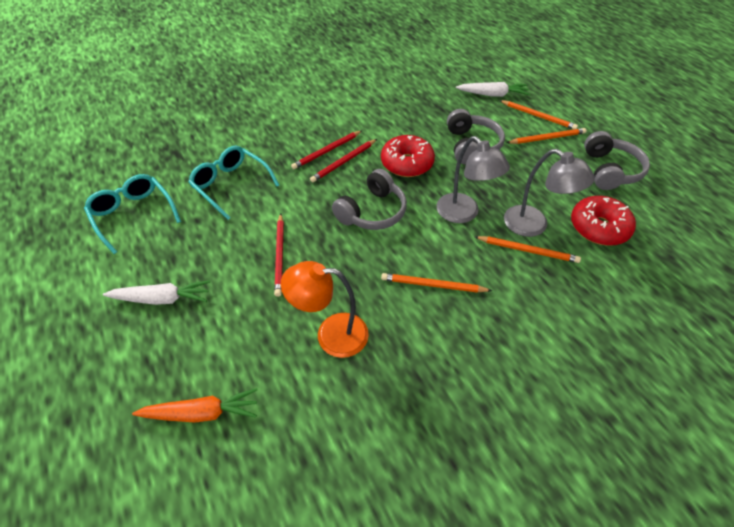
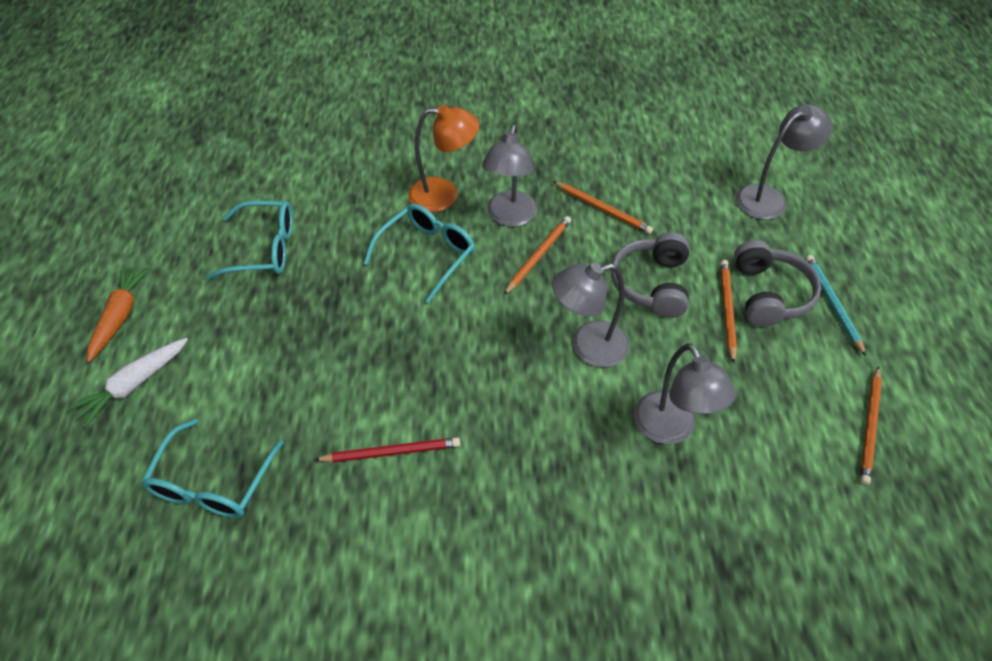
grey headphones: [332,169,407,230] [447,109,505,164] [584,131,650,190] = 3 -> [611,233,689,318] [734,240,821,327] = 2
grey lamp: [437,136,510,223] [504,149,595,237] = 2 -> [482,125,537,227] [552,262,629,368] [634,343,736,444] [736,104,832,220] = 4
red donut: [381,135,435,177] [571,196,636,246] = 2 -> none = 0
red pencil: [274,214,284,297] [291,131,362,169] [310,139,377,183] = 3 -> [314,437,460,463] = 1
turquoise glasses: [84,174,181,254] [188,146,279,220] = 2 -> [141,419,283,518] [206,201,293,280] [363,204,475,303] = 3
turquoise pencil: none = 0 -> [805,255,866,356] = 1
white carrot: [103,280,210,305] [456,82,530,97] = 2 -> [68,338,188,428] = 1

